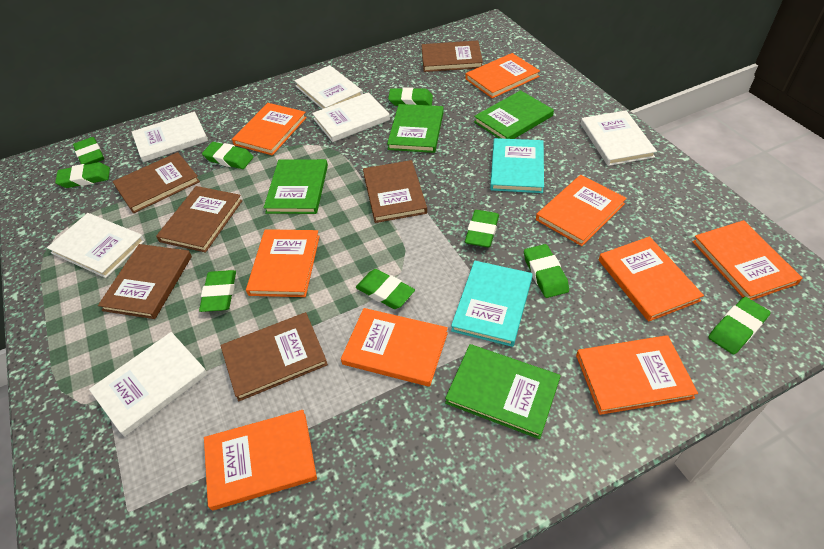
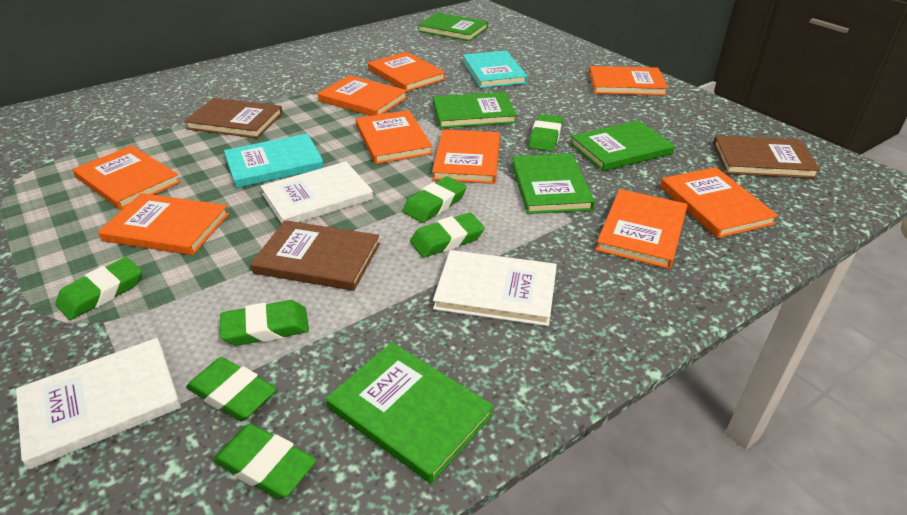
brown book: [98,244,192,319] [113,152,200,213] [156,186,243,253] [221,312,328,401] [363,160,427,223] [422,40,483,72] = 6 -> [184,98,283,138] [250,220,380,291] [713,135,821,179] = 3
green book: [264,159,328,214] [387,104,444,153] [445,344,561,439] [474,90,554,139] = 4 -> [326,342,494,483] [418,13,488,41] [433,92,517,128] [512,153,595,214] [570,120,675,171] = 5
green eraser: [55,162,110,188] [73,137,104,165] [199,270,236,312] [202,142,254,169] [356,269,415,309] [388,87,433,106] [465,210,499,247] [524,244,569,298] [708,297,770,355] = 9 -> [55,257,142,320] [186,357,277,421] [213,424,317,499] [220,300,309,346] [403,177,467,223] [410,212,485,258] [528,114,563,152] = 7
white book: [47,213,145,278] [89,332,208,437] [132,112,208,162] [294,65,363,109] [312,92,390,142] [581,110,657,166] = 6 -> [16,338,181,470] [261,162,373,224] [433,250,557,326] = 3

